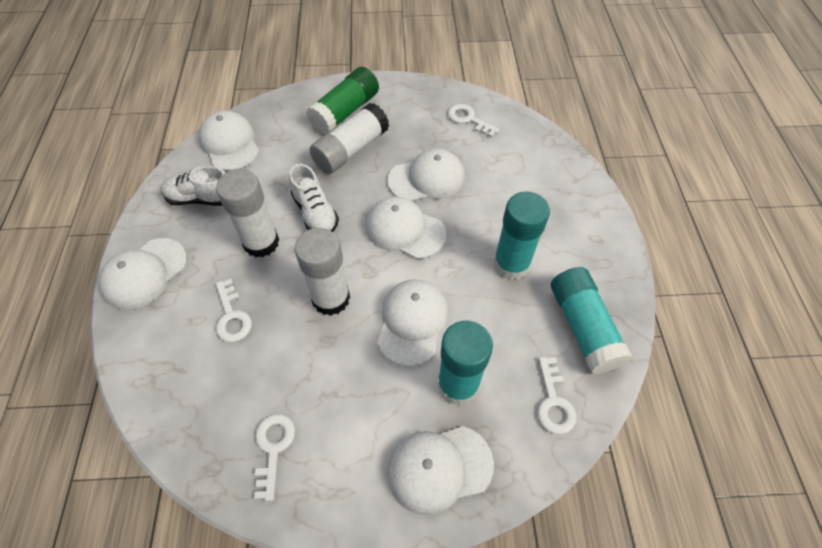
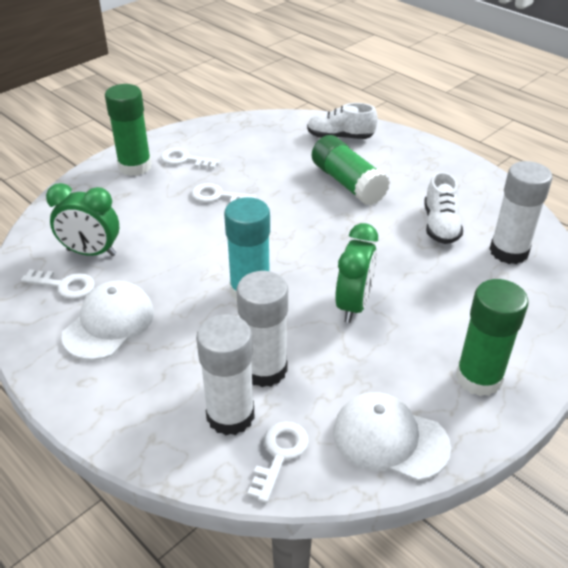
green clock: none = 0 -> [46,183,119,256] [335,223,378,323] = 2
green glue stick: [306,67,379,135] = 1 -> [105,84,152,176] [312,135,390,205] [456,279,528,396] = 3
turquoise glue stick: [437,321,493,405] [493,192,550,280] [551,267,632,374] = 3 -> [224,197,270,301] = 1
white cap: [99,238,187,310] [199,111,259,171] [366,197,446,259] [378,279,448,366] [387,426,494,515] [388,149,465,201] = 6 -> [61,281,154,360] [333,392,451,481] = 2

